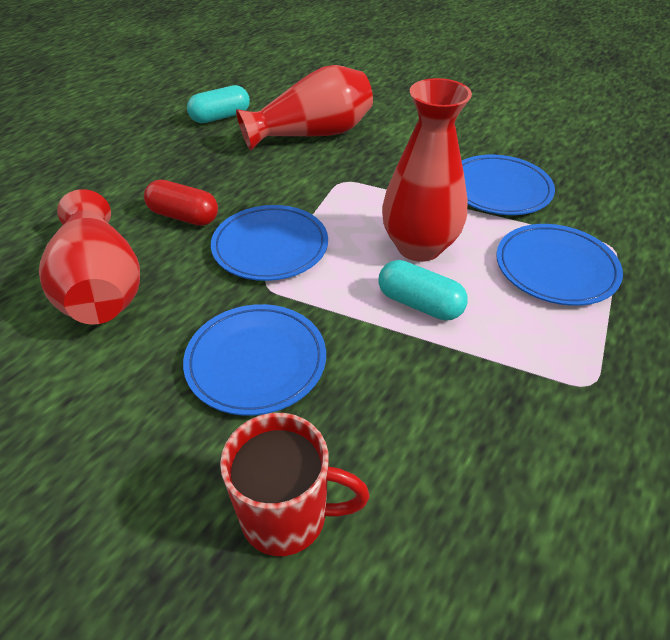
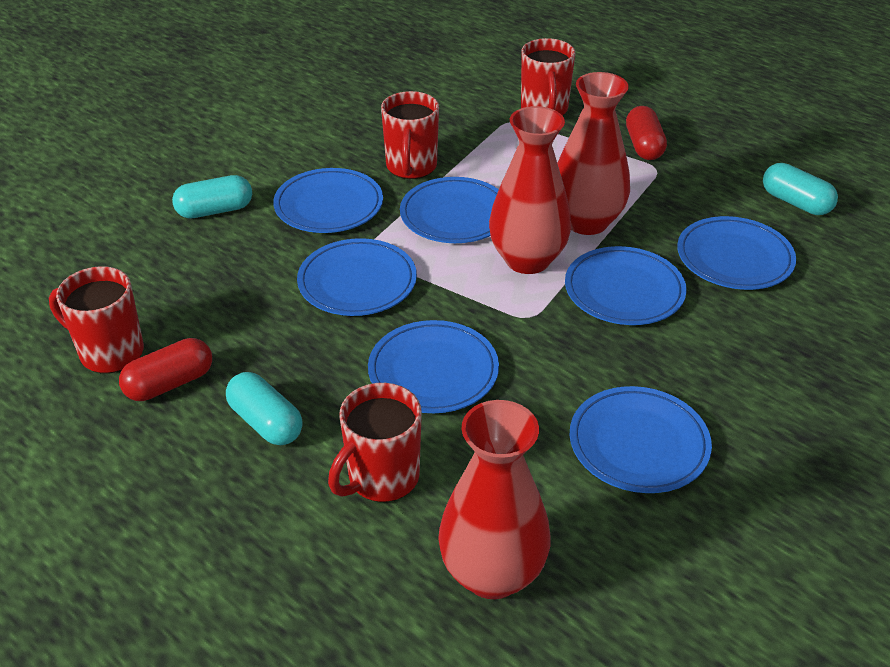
blue plate: [183,304,326,416] [211,205,328,281] [462,155,555,215] [496,224,623,306] = 4 -> [273,168,383,233] [297,238,417,316] [368,320,499,413] [400,177,499,243] [565,246,687,325] [570,386,712,493] [677,216,796,290] = 7
red capsule: [144,180,218,226] = 1 -> [119,338,212,401] [626,106,667,160] = 2
red mug: [220,413,370,556] = 1 -> [49,266,144,373] [328,383,422,502] [381,91,439,179] [521,38,575,116] = 4
turquoise capsule: [187,85,250,123] [378,260,468,320] = 2 -> [172,175,252,218] [226,372,303,445] [763,163,838,215] = 3

